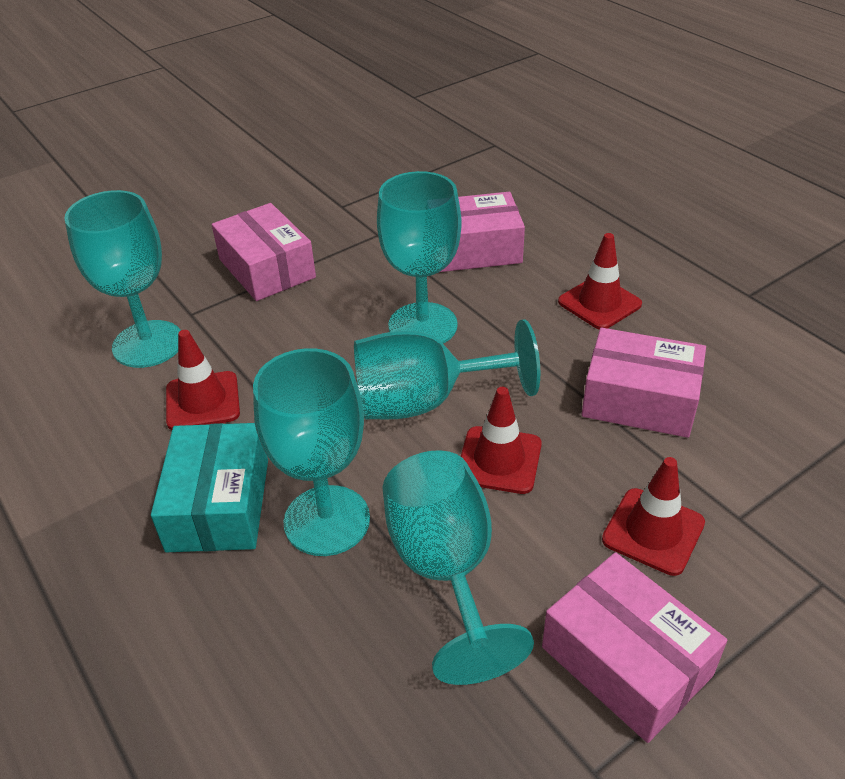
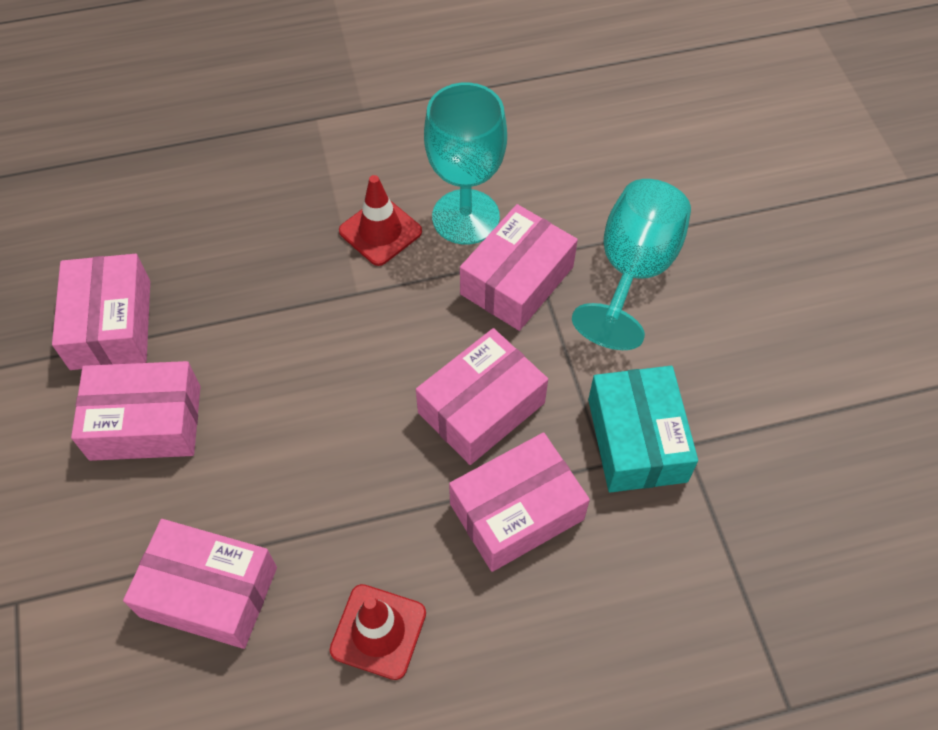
pink box: [212,203,316,301] [440,192,525,272] [542,552,727,743] [582,328,706,438] = 4 -> [52,254,150,370] [71,361,201,461] [123,519,277,649] [416,328,548,465] [449,432,590,572] [460,204,578,331] = 6
red traffic cone: [166,330,240,430] [460,387,542,494] [558,233,642,329] [602,457,705,576] = 4 -> [330,584,426,680] [339,175,422,266] = 2
turquoise goblet: [64,190,181,368] [253,348,370,556] [354,320,540,419] [377,171,462,343] [383,450,534,685] = 5 -> [424,83,507,245] [572,179,691,350] = 2

